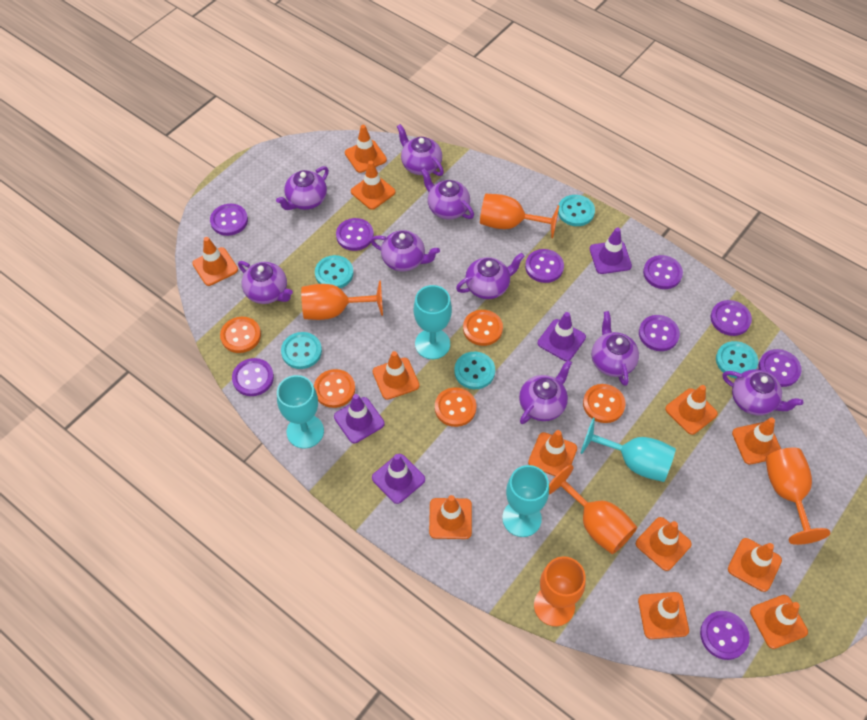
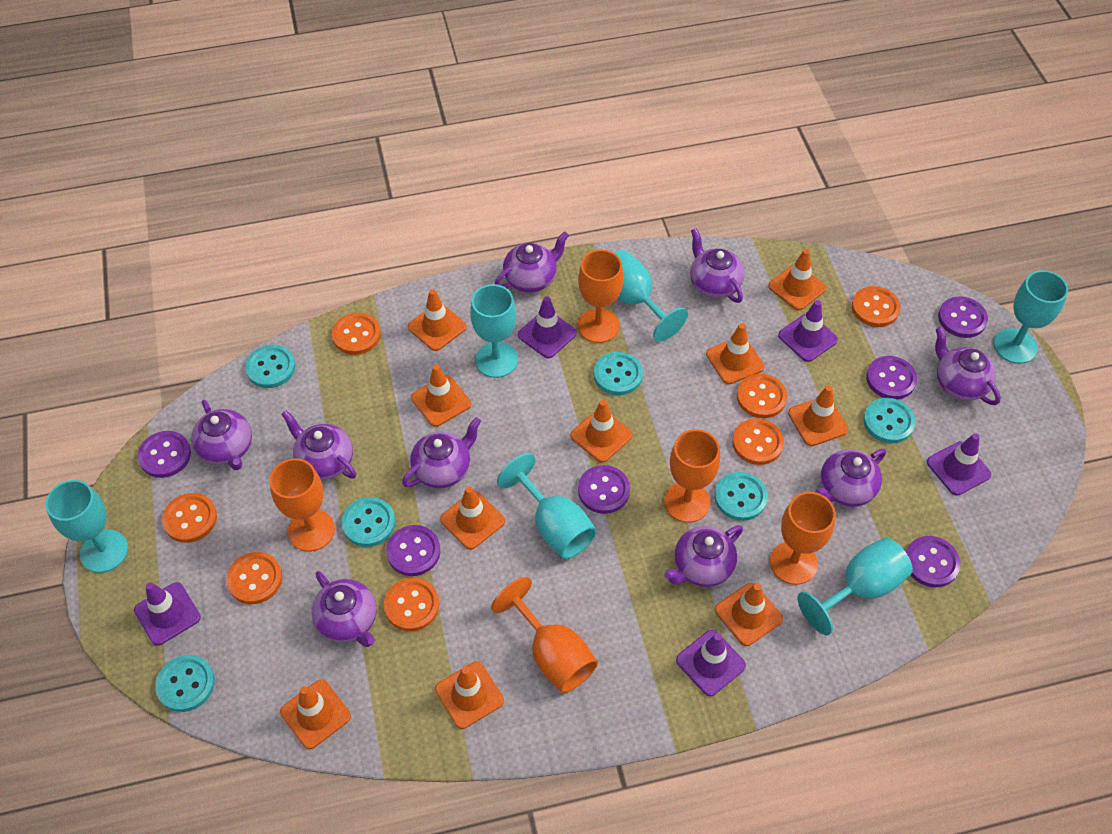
orange button: [220,317,261,353] [314,369,355,408] [435,387,476,427] [463,310,503,346] [583,384,625,423] = 5 -> [162,493,217,543] [226,552,282,604] [332,313,381,355] [384,578,440,631] [732,418,784,465] [737,374,787,418] [852,286,900,327] = 7
orange traffic cone: [192,237,238,286] [345,125,387,173] [351,161,395,210] [373,351,420,400] [429,495,472,539] [528,430,577,476] [636,517,692,571] [638,592,689,639] [665,385,718,435] [728,538,782,592] [732,418,781,465] [750,595,808,649] = 12 -> [280,680,351,749] [408,289,467,351] [411,365,471,427] [435,661,504,729] [440,486,505,550] [570,400,633,463] [706,323,764,384] [715,583,783,646] [768,249,826,310] [788,385,848,446] = 10
purple button: [210,204,248,236] [232,358,274,396] [336,218,374,251] [525,249,564,283] [639,315,680,351] [643,255,683,289] [700,611,750,660] [711,300,752,336] [759,349,802,387] = 9 -> [138,431,191,478] [386,525,440,576] [578,465,630,514] [866,356,917,400] [906,536,961,587] [938,296,988,338] = 6
purple traffic cone: [334,394,385,443] [372,454,425,504] [538,312,586,361] [590,227,632,274] = 4 -> [134,582,201,646] [518,296,577,358] [676,630,746,696] [778,300,838,362] [927,433,991,496] = 5
turquoise button: [281,332,322,369] [315,255,354,288] [454,352,495,389] [558,195,595,226] [716,341,758,378] = 5 -> [155,655,215,712] [245,345,296,388] [342,497,395,547] [594,352,643,395] [715,472,768,521] [863,398,915,443] = 6
turquoise goblet: [277,375,324,449] [414,285,452,359] [502,465,549,537] [581,418,676,482] = 4 -> [45,480,128,573] [470,284,518,378] [497,453,597,559] [614,250,688,342] [797,538,913,635] [994,270,1068,364] = 6

